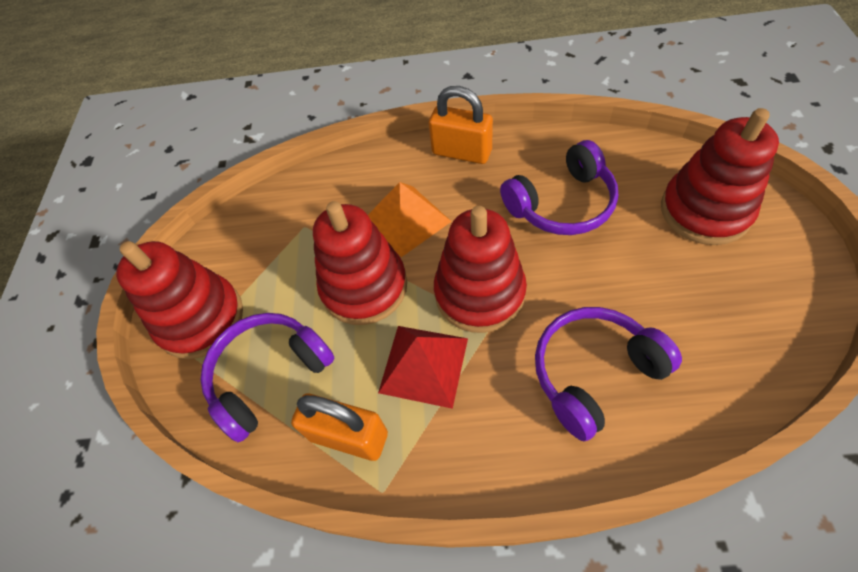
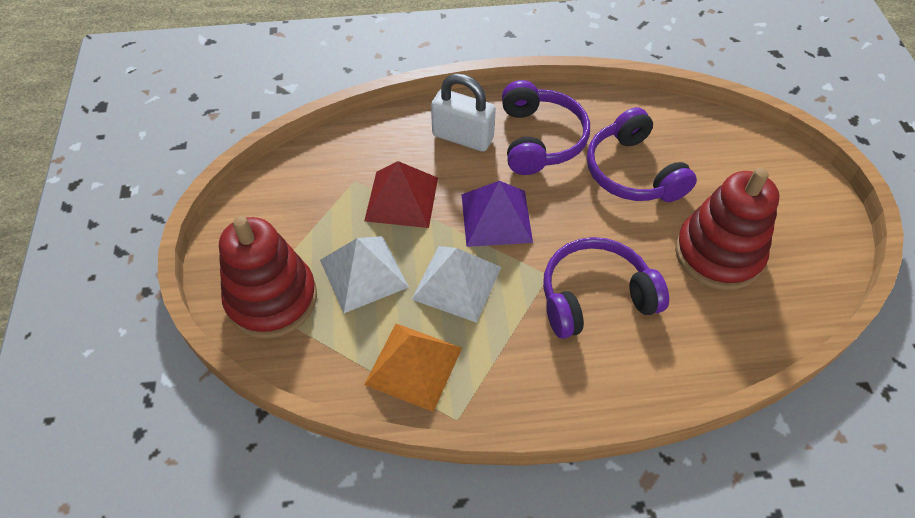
orange padlock: [291,394,388,461] [429,86,493,164] = 2 -> none = 0
purple pyramid: none = 0 -> [461,181,533,247] = 1
red stacking toy: [116,241,243,359] [313,201,407,325] [434,206,527,333] [661,108,779,245] = 4 -> [219,216,317,338] [675,167,779,290] = 2
white padlock: none = 0 -> [431,74,496,152] = 1
white pyramid: none = 0 -> [320,236,409,313] [411,246,501,323] = 2

